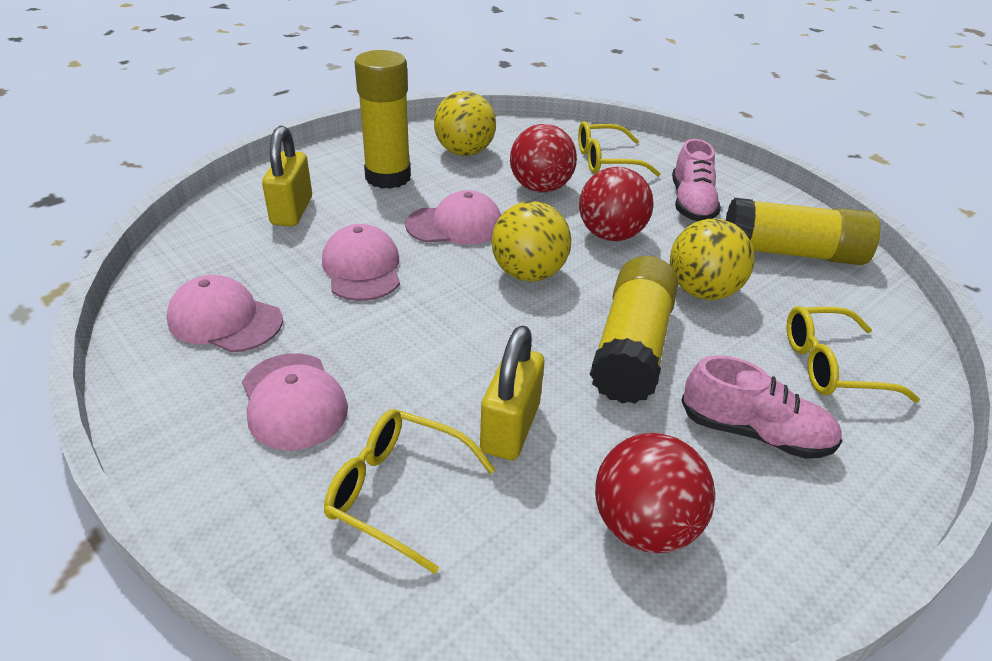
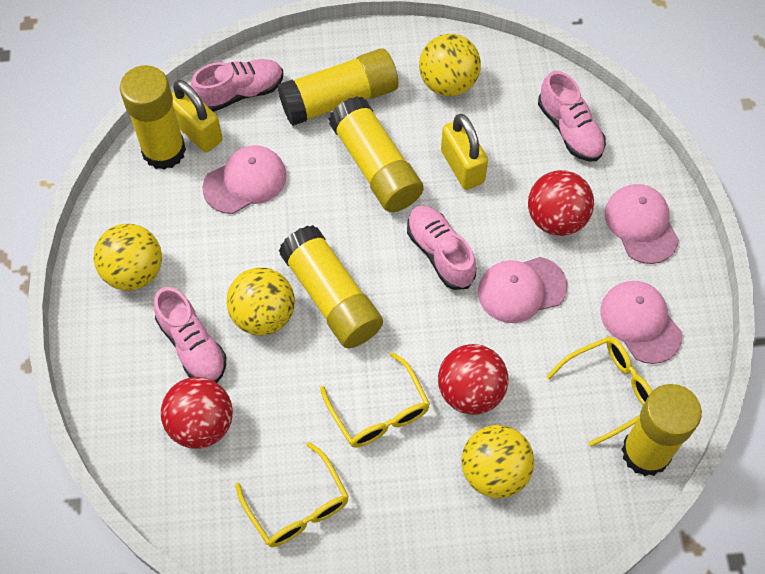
pink shoe: [672,139,721,221] [681,355,842,459] = 2 -> [154,287,226,383] [190,59,283,112] [407,205,476,290] [538,71,606,162] = 4
yellow ball: [434,91,496,156] [491,201,571,282] [670,219,755,300] = 3 -> [94,224,162,291] [226,267,295,336] [419,34,481,96] [461,425,534,498] = 4
yellow glue stick: [354,50,411,189] [590,256,678,404] [725,198,880,265] = 3 -> [120,65,186,170] [278,48,398,126] [279,225,383,348] [329,96,423,212] [621,384,702,476] = 5

